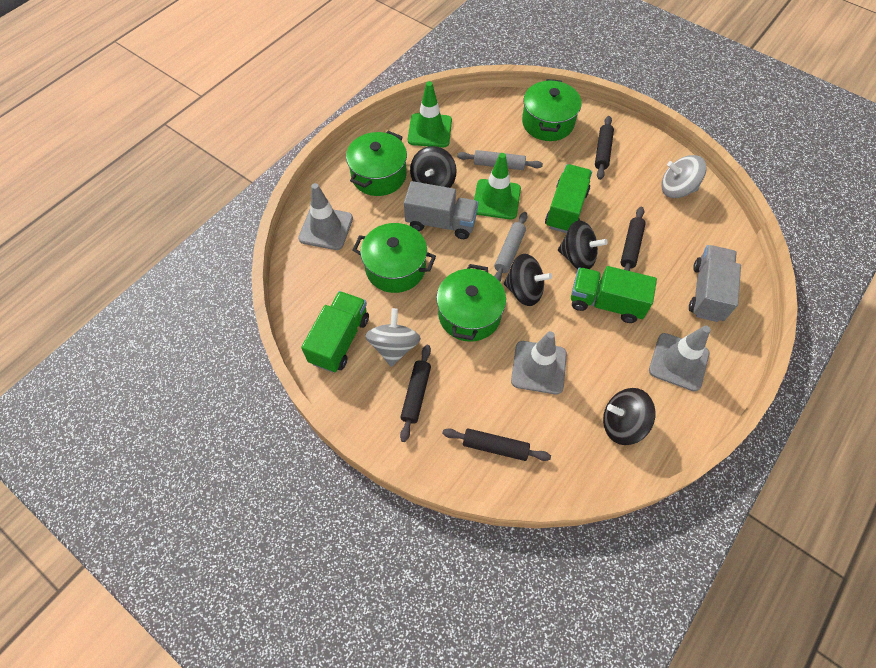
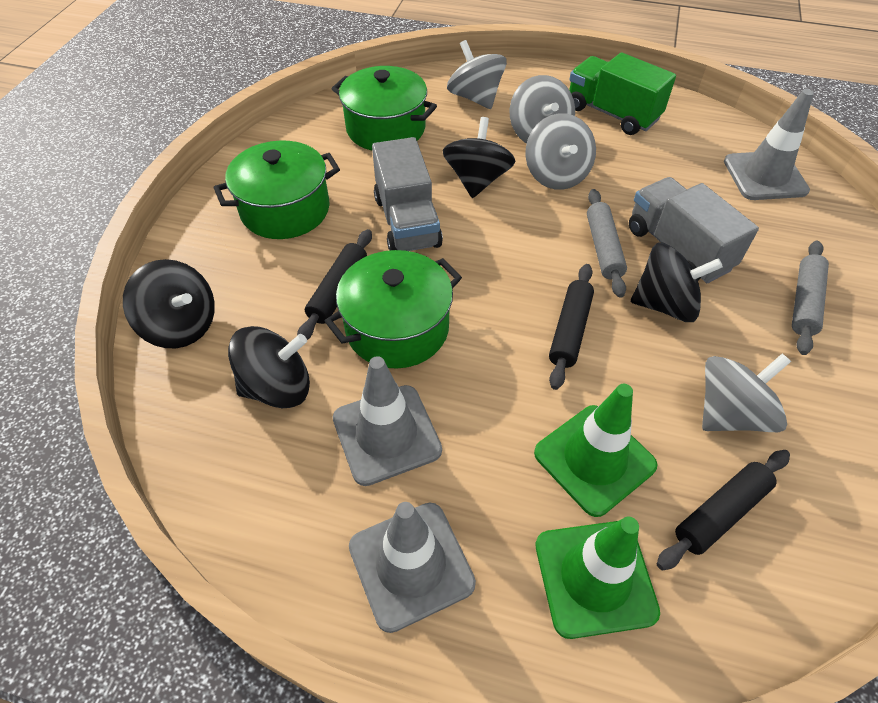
black rolling pin: [400,345,431,442] [442,428,551,461] [595,116,614,180] [620,207,646,271] = 4 -> [297,229,372,340] [549,264,594,390] [657,450,790,570] = 3
green pot: [346,131,407,196] [353,223,436,293] [436,264,506,342] [522,79,582,141] = 4 -> [214,140,340,239] [325,250,462,369] [332,66,437,150] = 3
green truck: [301,291,369,372] [545,164,592,233] [571,266,657,323] = 3 -> [569,53,676,135] = 1
grey spinning top: [365,308,421,367] [661,155,707,198] = 2 -> [447,40,507,109] [510,75,575,144] [525,113,596,190] [702,354,791,432] = 4

